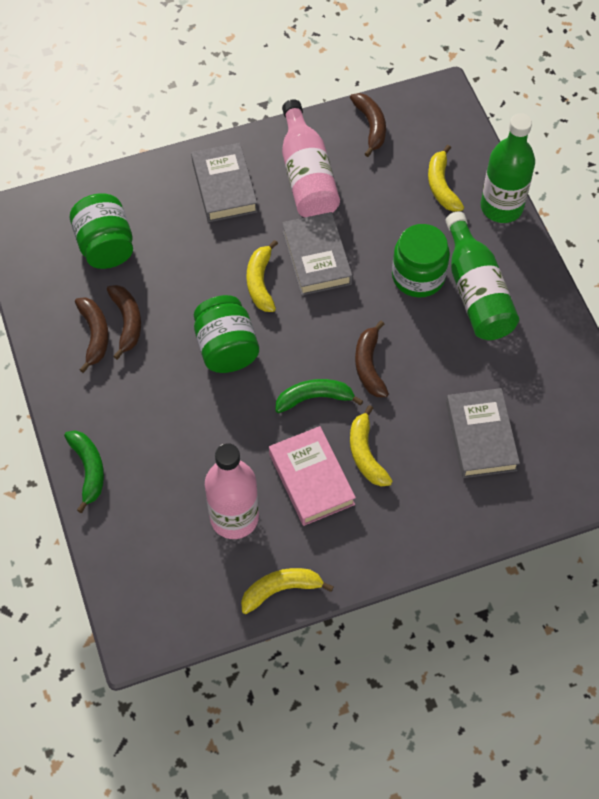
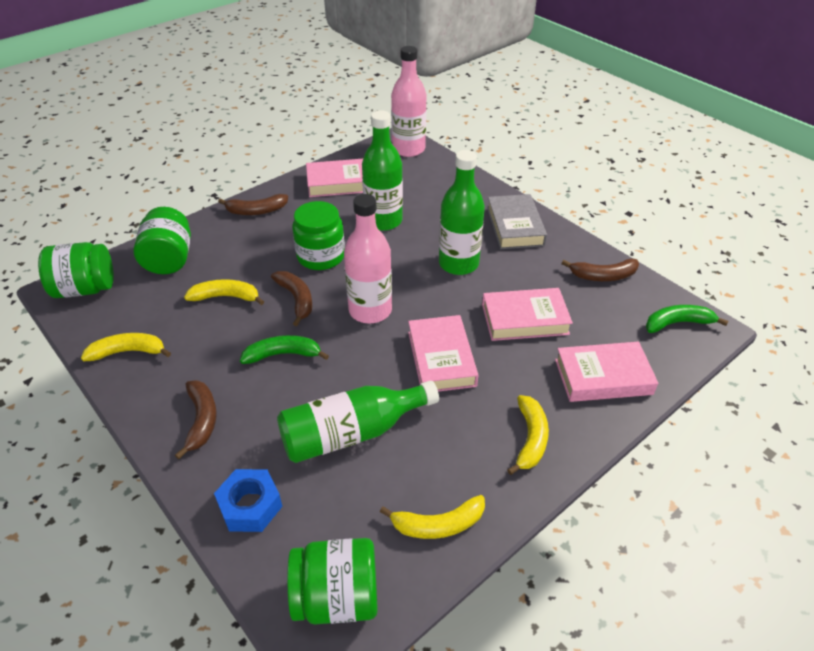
blue nut: none = 0 -> [214,469,282,532] = 1
green bottle: [446,211,519,340] [481,113,535,223] = 2 -> [277,381,439,463] [362,110,403,231] [439,150,485,275] = 3
green jar: [70,193,133,269] [194,295,259,373] [392,224,450,297] = 3 -> [38,242,114,298] [133,207,191,274] [287,538,378,624] [292,201,345,270] = 4
grey book: [191,143,258,222] [282,212,353,295] [446,388,520,478] = 3 -> [487,194,547,249] = 1
pink book: [269,426,356,526] = 1 -> [306,159,363,197] [408,315,478,392] [482,288,573,341] [555,341,658,402] = 4

